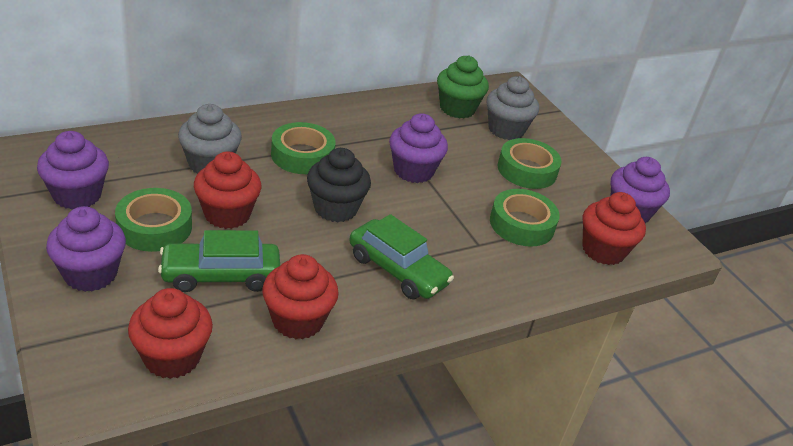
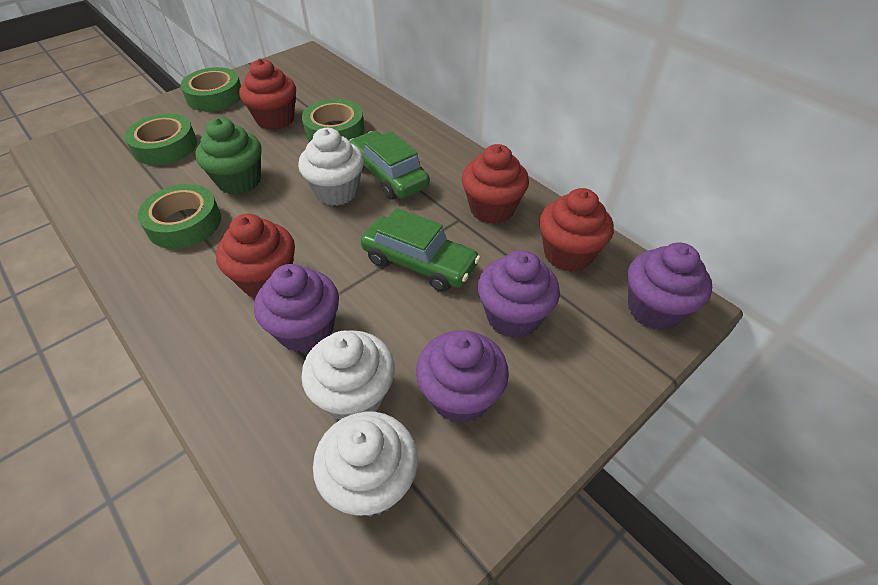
black cupcake: [307,148,371,222] = 1 -> none = 0
grey cupcake: [178,104,242,174] [486,76,539,140] = 2 -> none = 0
white cupcake: none = 0 -> [298,128,364,206] [301,330,395,420] [313,411,418,517] = 3

